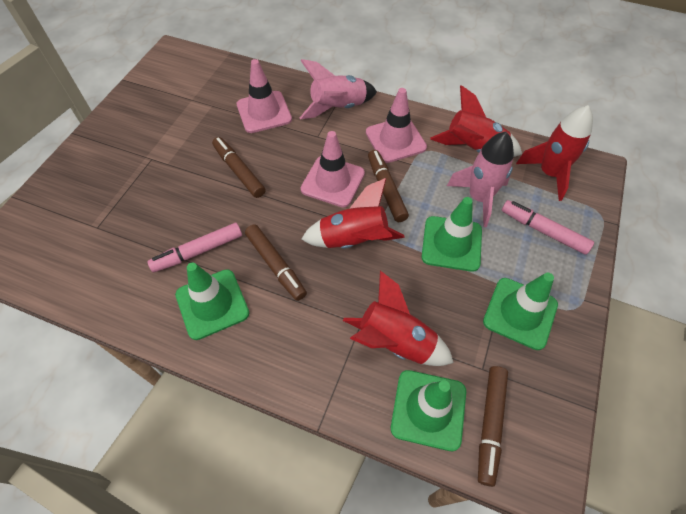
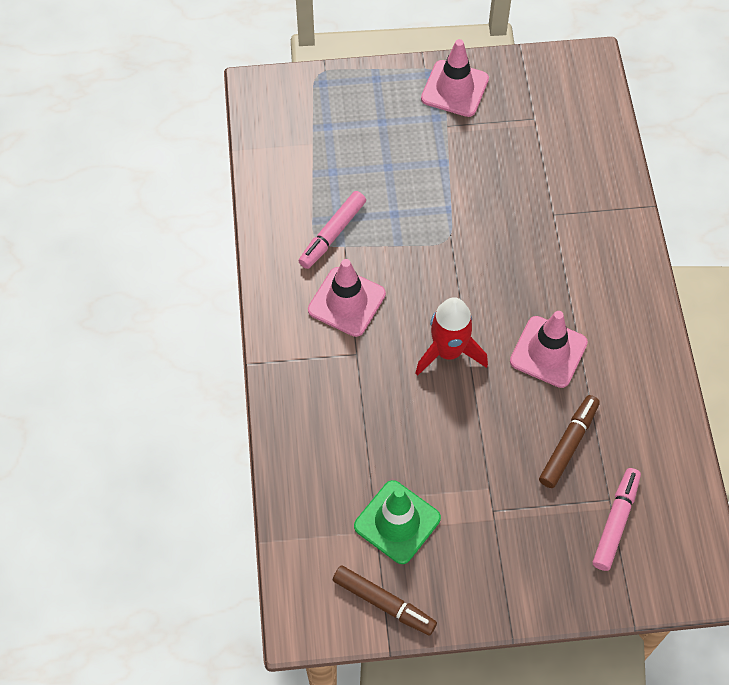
brown marker: [212,137,266,198] [245,224,307,301] [368,150,409,222] [478,366,508,487] = 4 -> [333,565,437,636] [539,395,600,488] = 2
green traffic cone: [175,262,249,340] [391,370,466,451] [422,197,482,272] [483,273,558,350] = 4 -> [354,480,441,564] = 1
pink rocket: [300,59,377,119] [447,132,514,227] = 2 -> none = 0
red rocket: [301,178,405,249] [343,271,454,366] [430,85,522,157] [516,105,593,201] = 4 -> [415,297,488,376] = 1

